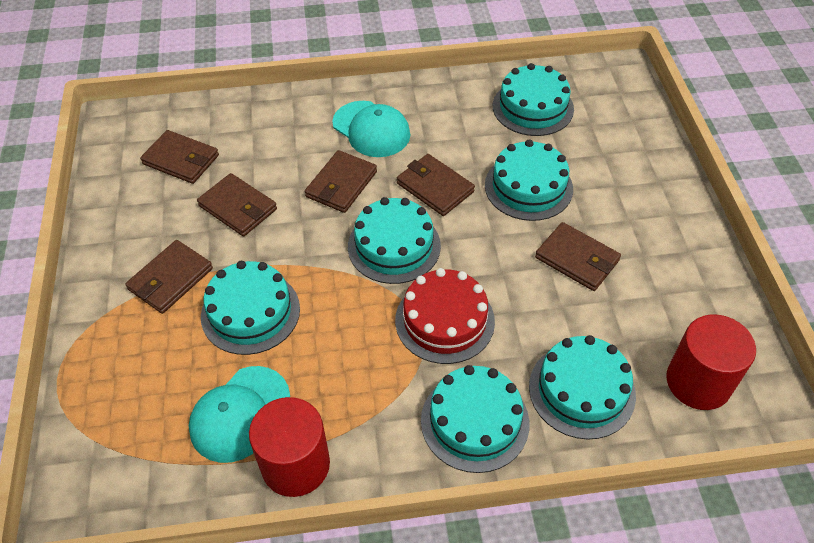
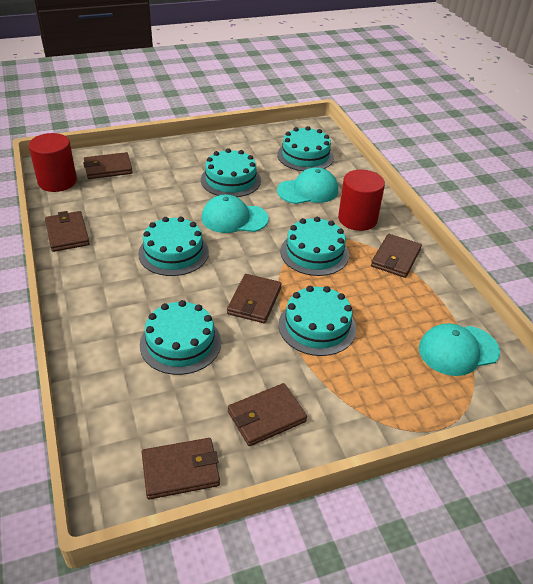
red cake: [395,268,495,364] = 1 -> none = 0
turquoise cap: [189,366,290,463] [332,101,410,157] = 2 -> [202,194,269,233] [277,167,338,204] [419,323,500,376] = 3

